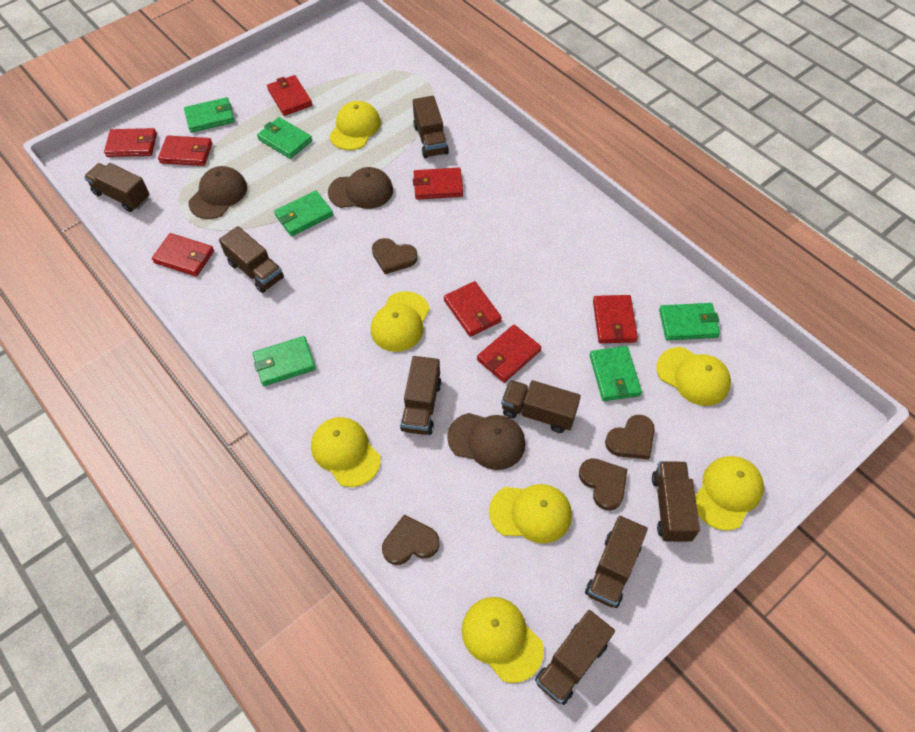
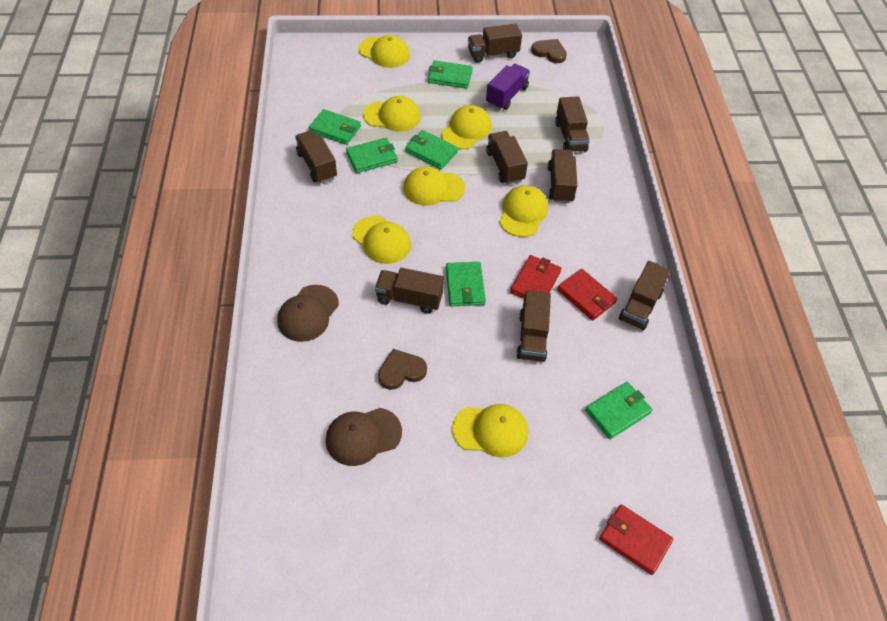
brown cap: [189,166,247,219] [328,167,393,209] [447,413,526,470] = 3 -> [277,285,339,342] [326,408,402,466] = 2
brown heart: [372,238,418,274] [382,515,440,565] [579,458,627,510] [605,415,655,459] = 4 -> [378,349,427,390] [531,39,567,63] = 2
purple truck: none = 0 -> [486,64,530,110] = 1
red wallet: [104,128,157,157] [152,233,214,277] [158,136,212,166] [267,75,312,116] [413,168,463,200] [444,281,502,337] [477,325,541,383] [593,295,638,343] = 8 -> [510,255,561,298] [557,269,617,320] [599,504,673,575] = 3

